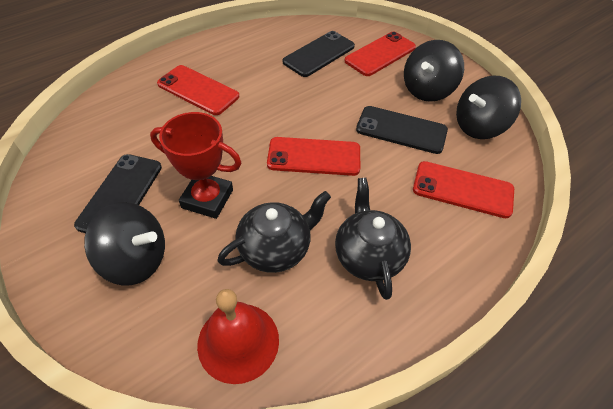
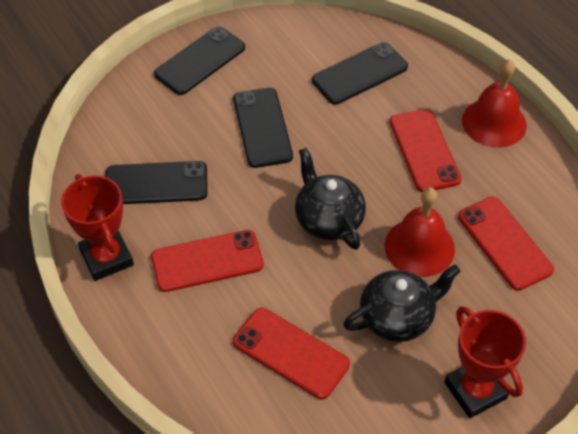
black phone: [74,154,162,233] [283,31,355,77] [356,106,448,154] = 3 -> [105,161,208,204] [154,26,245,95] [233,88,293,168] [312,42,408,105] = 4
black spinning top: [84,202,165,286] [404,40,464,102] [456,75,521,139] = 3 -> none = 0
red bell: [197,289,279,384] = 1 -> [385,187,455,277] [462,59,527,148] = 2
red trophy: [150,112,241,219] = 1 -> [61,174,134,281] [444,306,526,418] = 2

